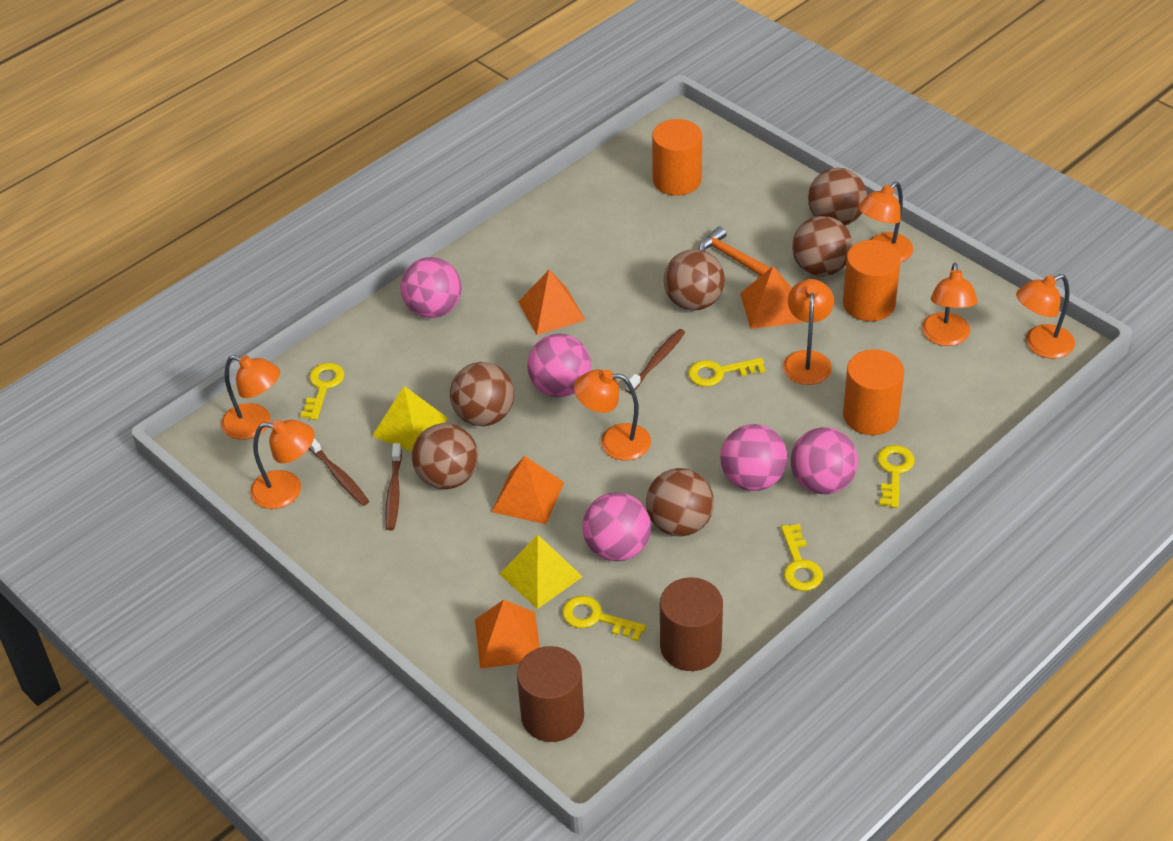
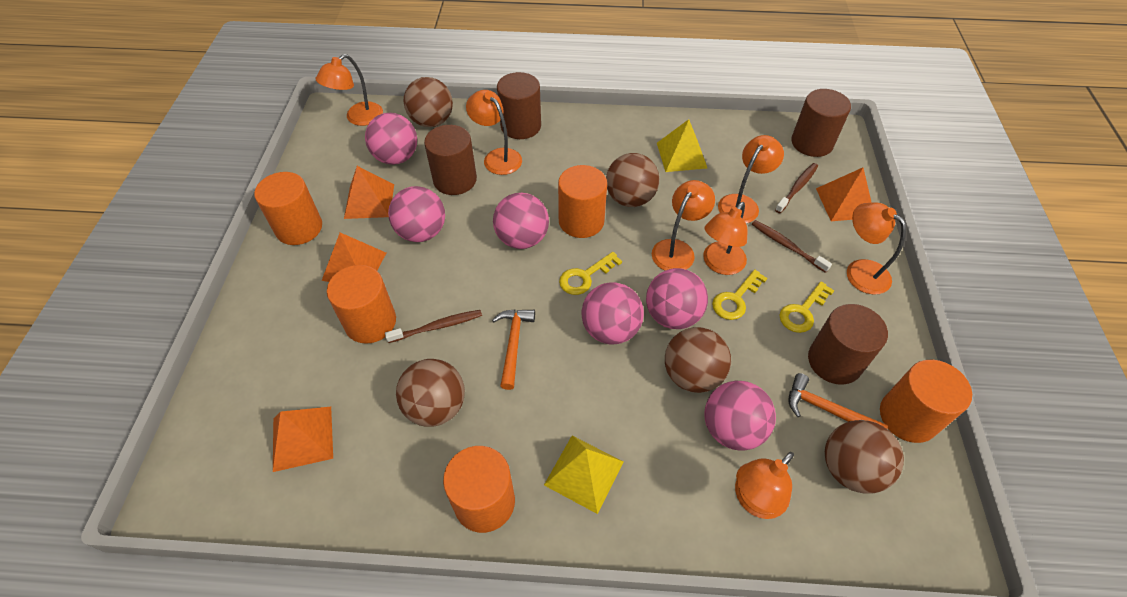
brown ball: [412,423,478,489] [450,362,514,426] [646,468,714,536] [664,249,725,311] [792,216,853,277] [808,168,867,225] = 6 -> [396,359,465,427] [403,77,453,127] [606,153,659,207] [665,327,731,393] [825,420,904,494] = 5
brown cylinder: [517,646,584,742] [660,577,723,671] = 2 -> [424,125,477,195] [497,72,541,139] [791,89,851,157] [808,304,888,385] = 4
orange cylinder: [652,119,702,196] [843,240,901,321] [843,349,904,435] = 3 -> [254,172,322,245] [327,265,396,344] [443,446,515,533] [558,165,607,238] [880,360,972,443] = 5
orange hammer: [699,226,771,276] = 1 -> [492,309,535,390] [788,373,888,429] = 2
pink ball: [400,257,462,318] [527,334,591,397] [582,492,651,561] [720,424,788,491] [791,427,858,494] = 5 -> [365,113,417,165] [388,186,445,242] [493,193,549,249] [582,282,644,344] [646,268,708,329] [704,381,776,451] = 6
yellow key: [300,363,345,420] [562,596,646,641] [688,358,765,387] [781,524,823,591] [877,445,915,508] = 5 -> [559,252,622,295] [712,269,767,320] [779,282,835,333] = 3

